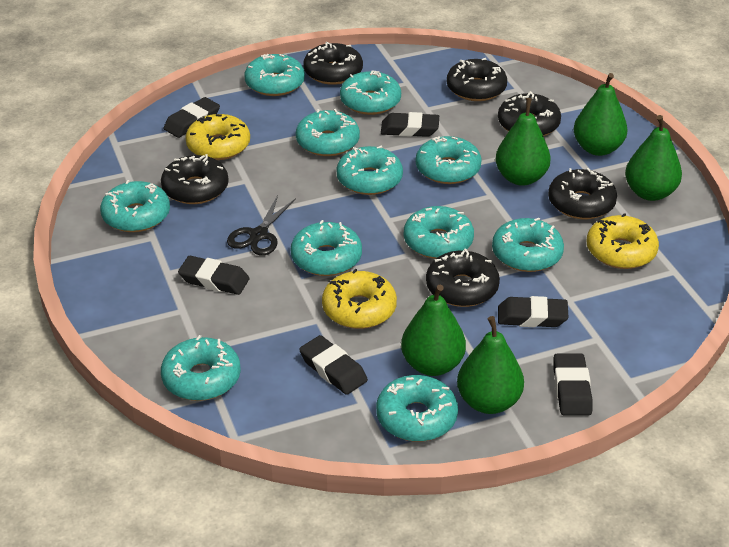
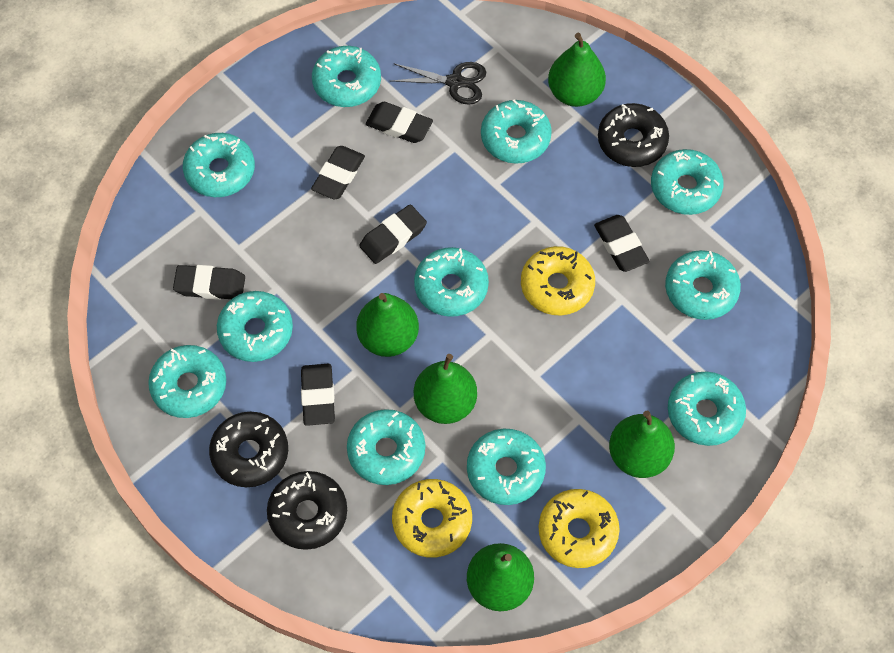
black donut: [161,154,229,204] [303,42,363,85] [426,248,500,307] [447,58,507,101] [498,91,561,136] [548,168,617,219] = 6 -> [209,412,288,487] [267,471,347,550] [598,103,669,167] = 3

